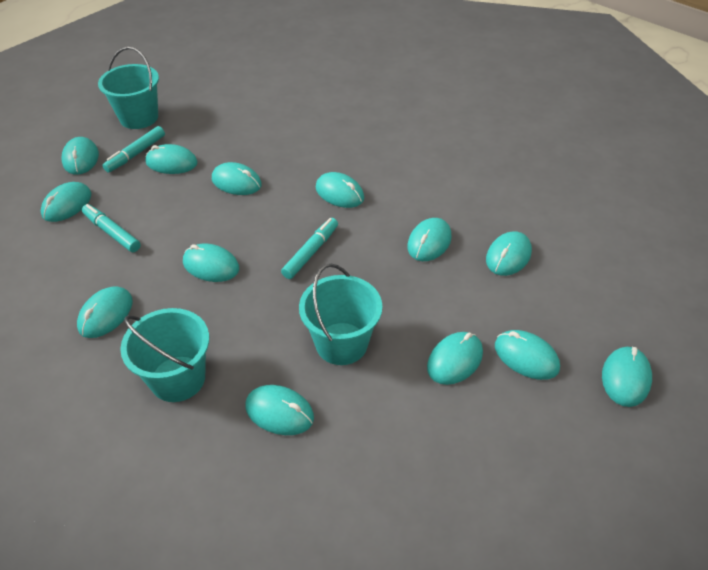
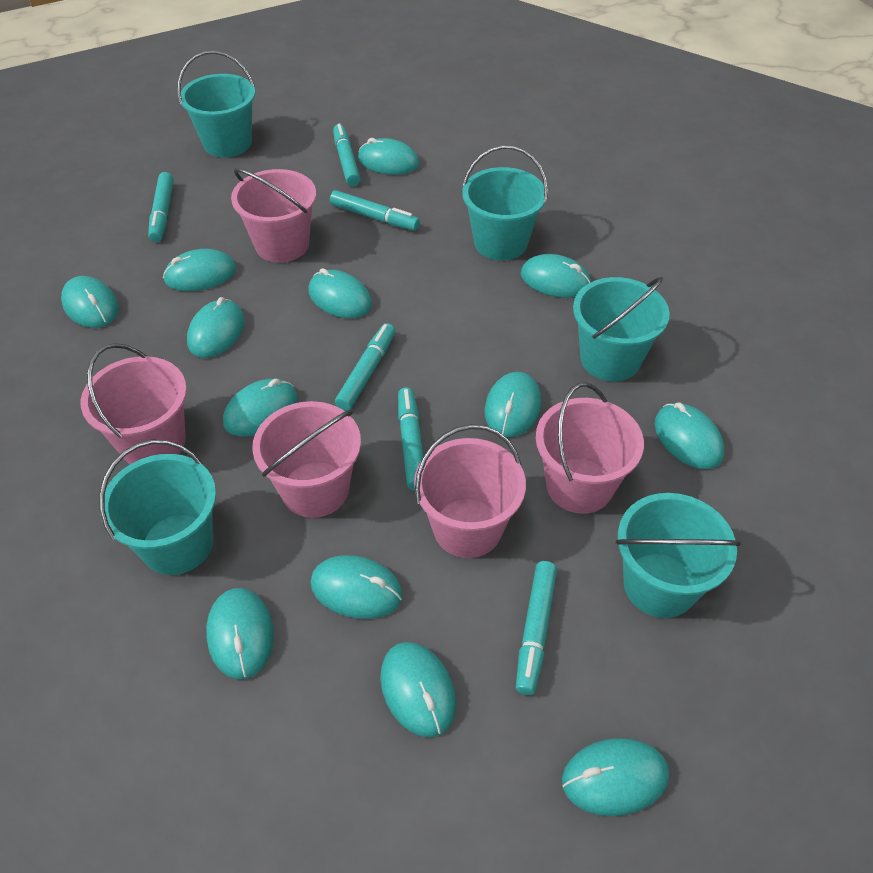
pink bucket: none = 0 -> [81,343,187,464] [231,168,316,263] [252,401,361,518] [414,424,526,558] [536,383,644,514] = 5
turquoise bucket: [98,47,159,129] [120,308,209,402] [299,264,382,365] = 3 -> [99,440,216,575] [178,51,255,157] [462,145,548,260] [573,277,670,381] [616,493,741,618] = 5
turquoise marker: [82,204,141,252] [102,126,165,173] [281,218,338,279] = 3 -> [148,172,174,242] [330,190,420,231] [333,123,360,186] [335,323,395,411] [398,387,423,491] [516,561,557,695] = 6

